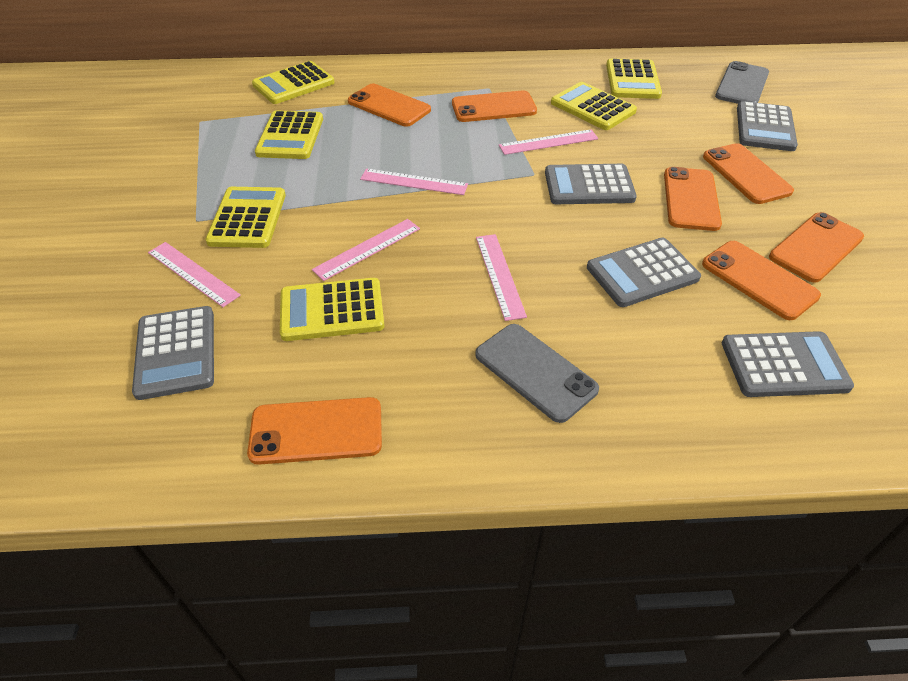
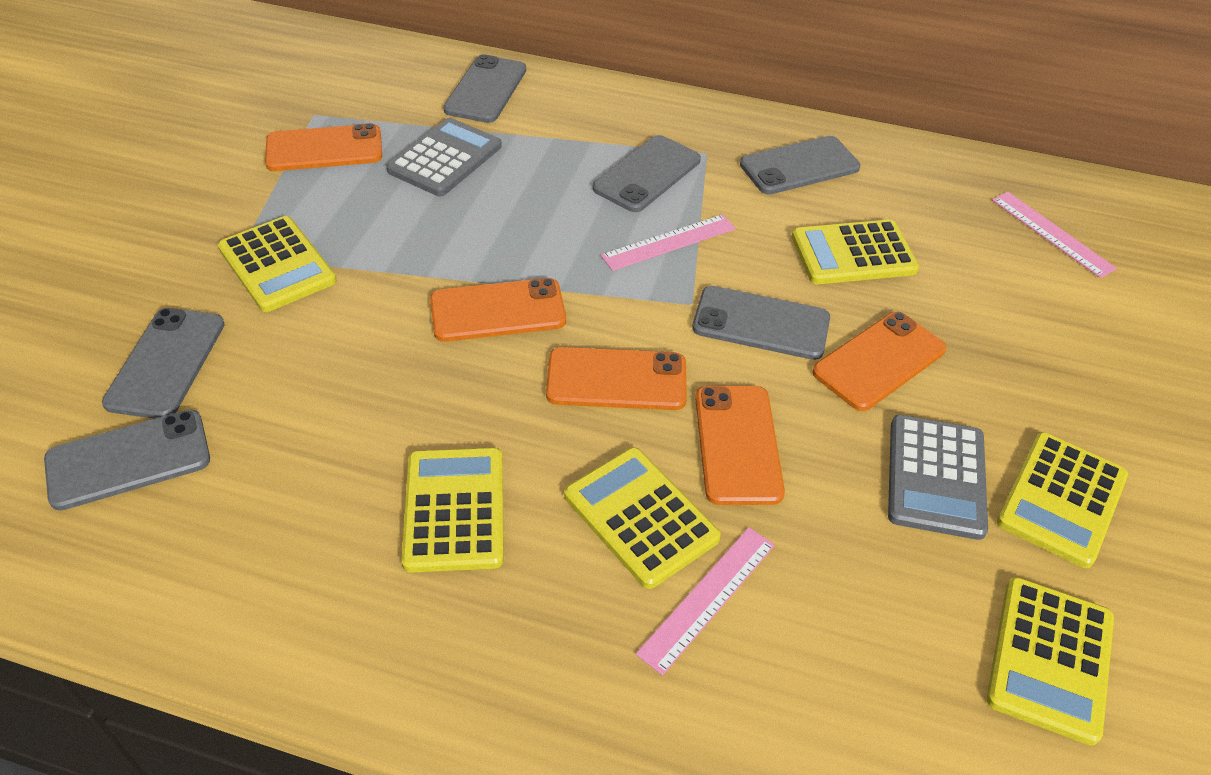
grey calculator: [132,306,214,400] [545,164,637,204] [587,238,701,307] [721,331,854,397] [737,101,798,151] = 5 -> [387,118,502,196] [888,415,988,540] = 2
grey phone: [475,324,599,423] [715,61,769,104] = 2 -> [44,409,210,510] [102,308,225,419] [443,54,526,123] [593,135,701,212] [692,286,830,360] [740,136,860,194] = 6
orange phone: [247,397,382,465] [348,84,431,127] [452,90,537,122] [664,167,722,231] [702,241,821,320] [703,143,794,204] [769,212,864,283] = 7 -> [265,123,382,171] [430,278,566,342] [546,347,687,410] [695,386,785,505] [812,312,946,411] = 5
pink ruler: [148,242,241,307] [312,219,420,281] [360,168,468,195] [476,234,527,321] [499,129,598,155] = 5 -> [601,214,736,271] [635,527,775,676] [992,192,1117,278] = 3

